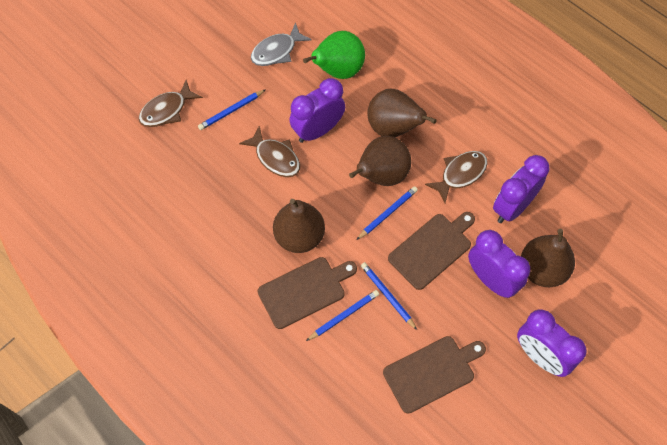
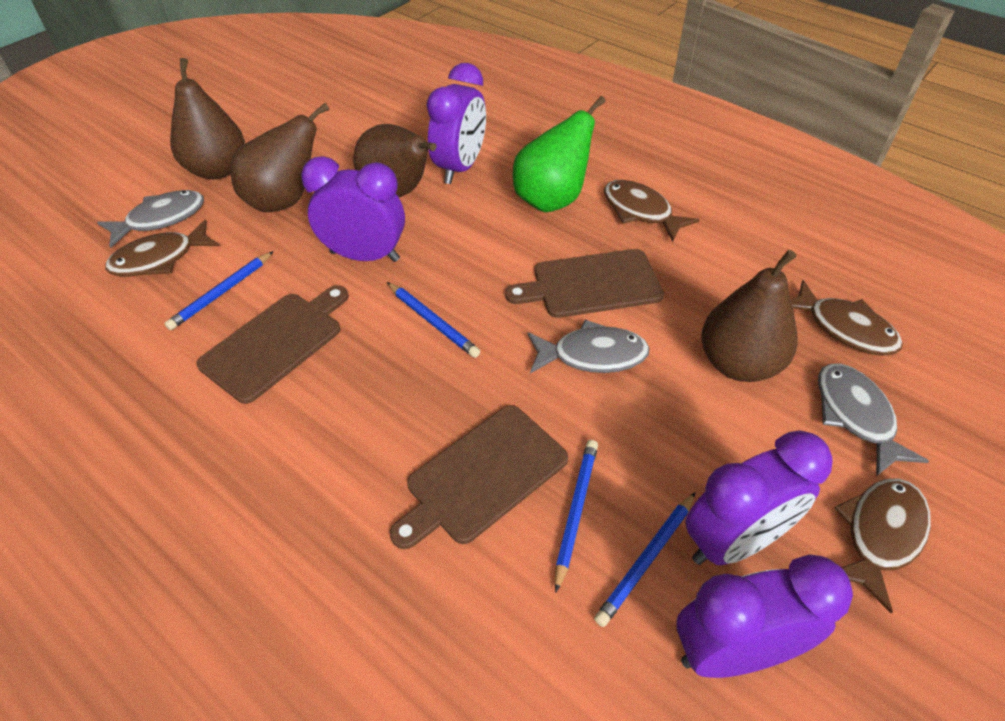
brown fish: [139,80,203,127] [239,126,300,177] [425,151,488,203] = 3 -> [105,220,220,277] [604,180,700,242] [791,280,903,356] [834,478,931,613] = 4
grey fish: [251,22,312,66] = 1 -> [97,190,204,248] [528,319,650,374] [818,364,929,476] = 3

